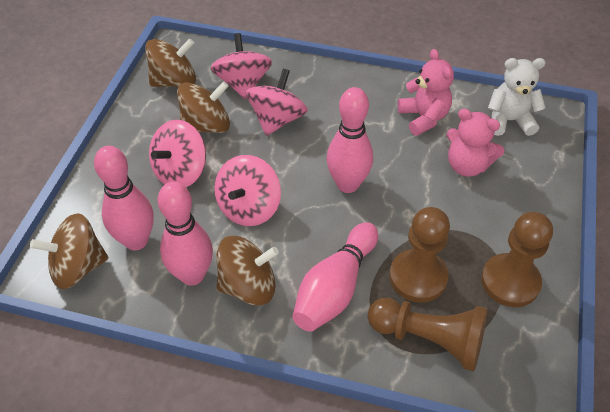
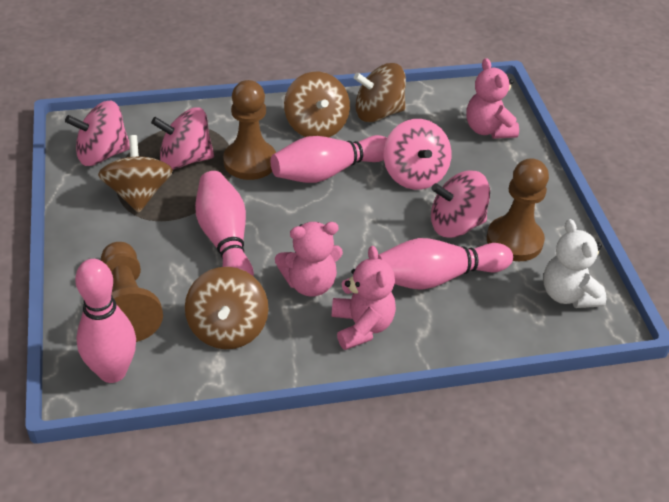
pink teddy bear: [398,49,454,136] [446,109,504,176] = 2 -> [275,222,343,297] [331,246,396,350] [466,58,519,139] = 3

